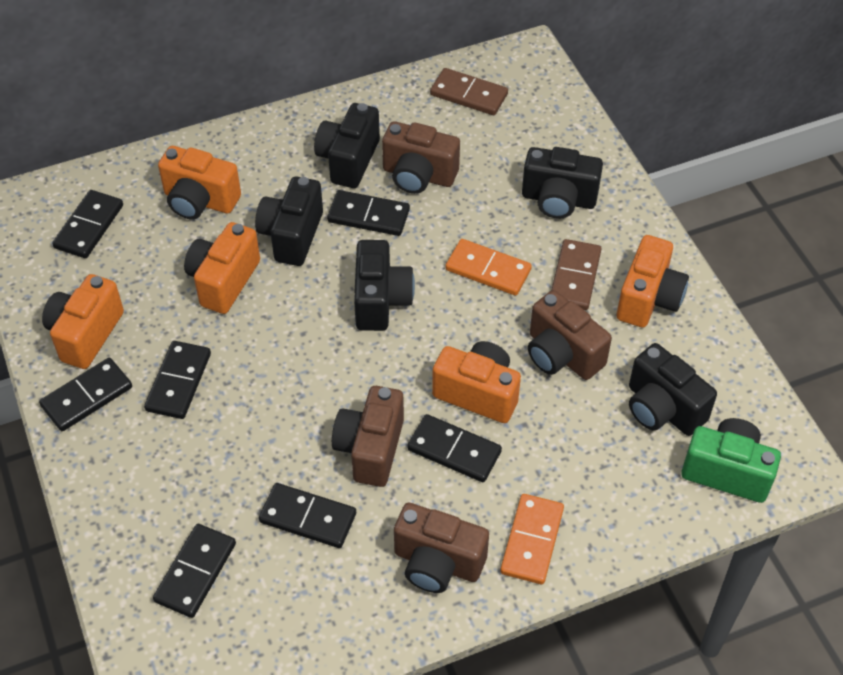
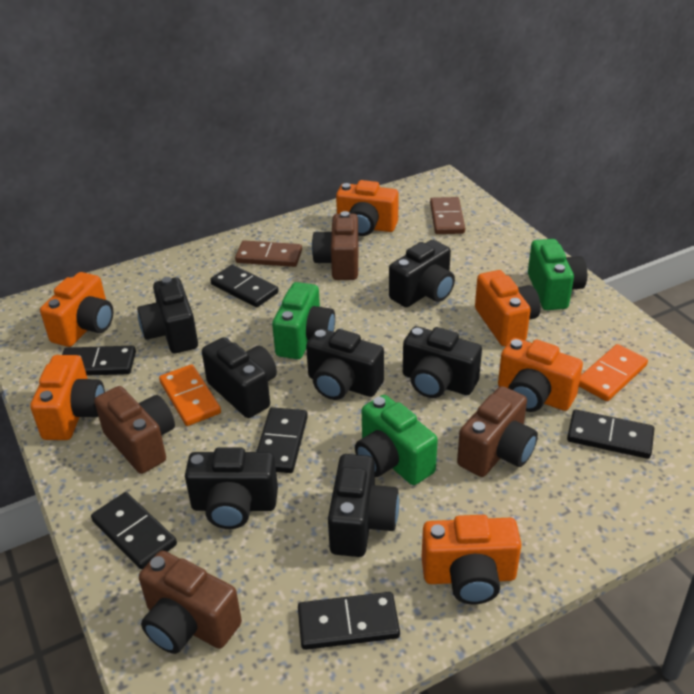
black camera: [255,177,323,266] [314,103,380,188] [354,240,415,331] [522,147,603,219] [629,343,717,436] = 5 -> [137,277,198,353] [185,447,278,529] [202,337,277,418] [306,328,384,400] [328,454,399,557] [389,240,455,307] [403,326,482,398] = 7
black domino: [39,358,132,431] [52,190,123,258] [144,341,211,419] [153,524,236,618] [259,483,356,548] [327,190,410,236] [407,414,502,482] = 7 -> [62,346,136,376] [91,492,177,569] [210,265,278,307] [256,407,308,473] [298,592,400,650] [567,410,654,459] = 6
green camera: [681,418,781,503] = 1 -> [272,282,335,359] [355,395,438,485] [528,239,587,310] = 3
orange camera: [42,274,124,369] [158,146,241,219] [184,222,260,314] [432,341,521,423] [617,235,689,328] = 5 -> [30,355,105,440] [40,272,113,347] [336,180,399,236] [422,515,522,604] [475,270,541,346] [498,338,583,412] = 6

